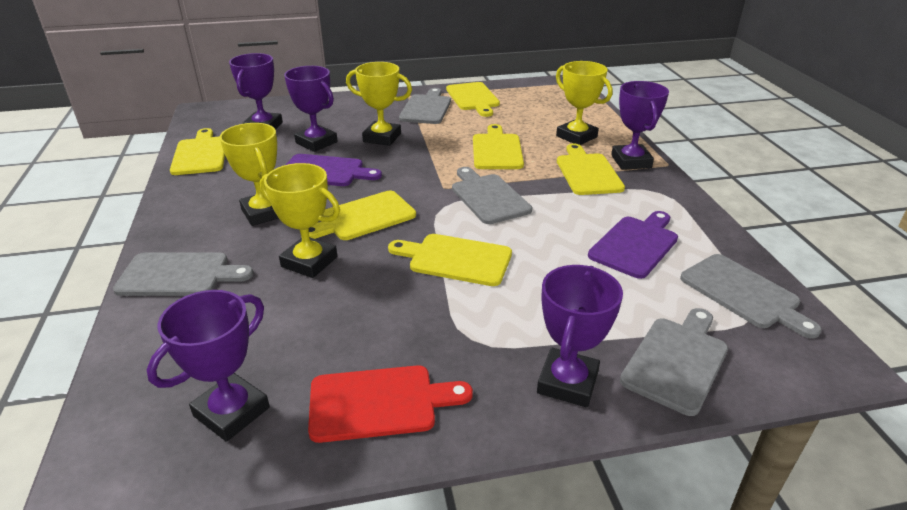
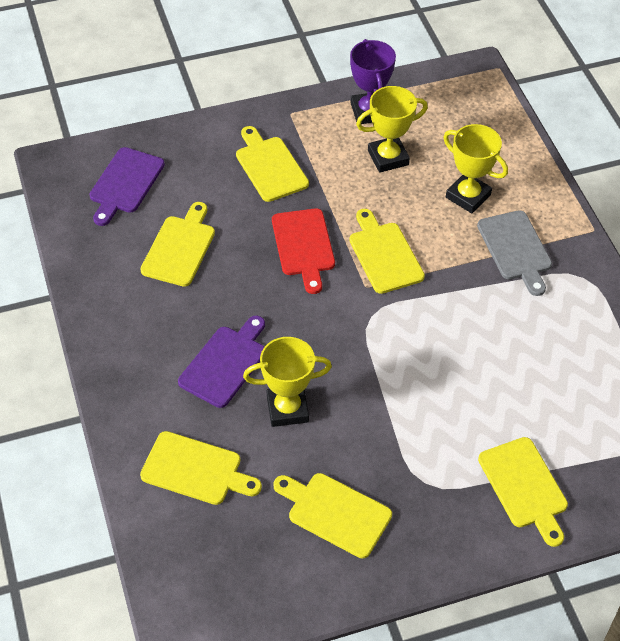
grey cutting board: [113,253,253,296] [399,88,451,124] [452,167,532,224] [620,308,728,416] [680,254,822,338] = 5 -> [477,210,552,296] = 1
purple trophy: [147,290,270,442] [229,53,283,130] [284,66,338,152] [537,265,623,408] [611,81,669,170] = 5 -> [350,39,396,124] = 1
yellow trophy: [219,123,279,226] [260,163,340,278] [346,62,412,146] [556,61,612,145] = 4 -> [243,337,332,427] [356,86,428,173] [443,124,508,213] = 3

